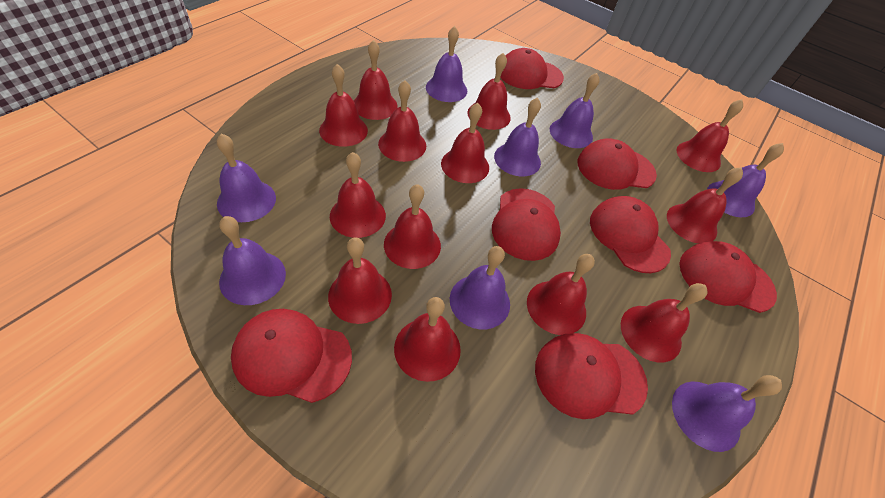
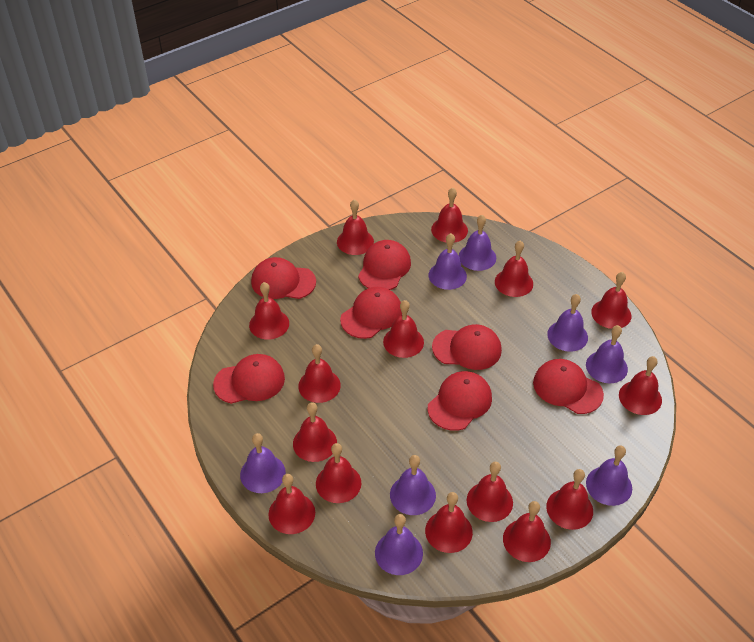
red bell: [319,64,368,147] [328,237,392,324] [330,152,386,238] [354,40,398,120] [378,80,426,162] [384,184,441,269] [394,297,461,382] [441,103,489,183] [467,53,511,130] [527,254,595,335] [621,283,708,362] [667,167,743,244] [676,99,743,172] = 13 -> [249,282,289,340] [268,474,315,534] [293,402,337,462] [298,344,341,403] [316,443,361,503] [337,199,374,255] [383,300,424,358] [425,492,473,553] [431,188,468,243] [467,462,513,522] [495,240,533,297] [503,501,551,562] [546,469,593,530] [591,272,631,329] [619,356,662,415] = 15

